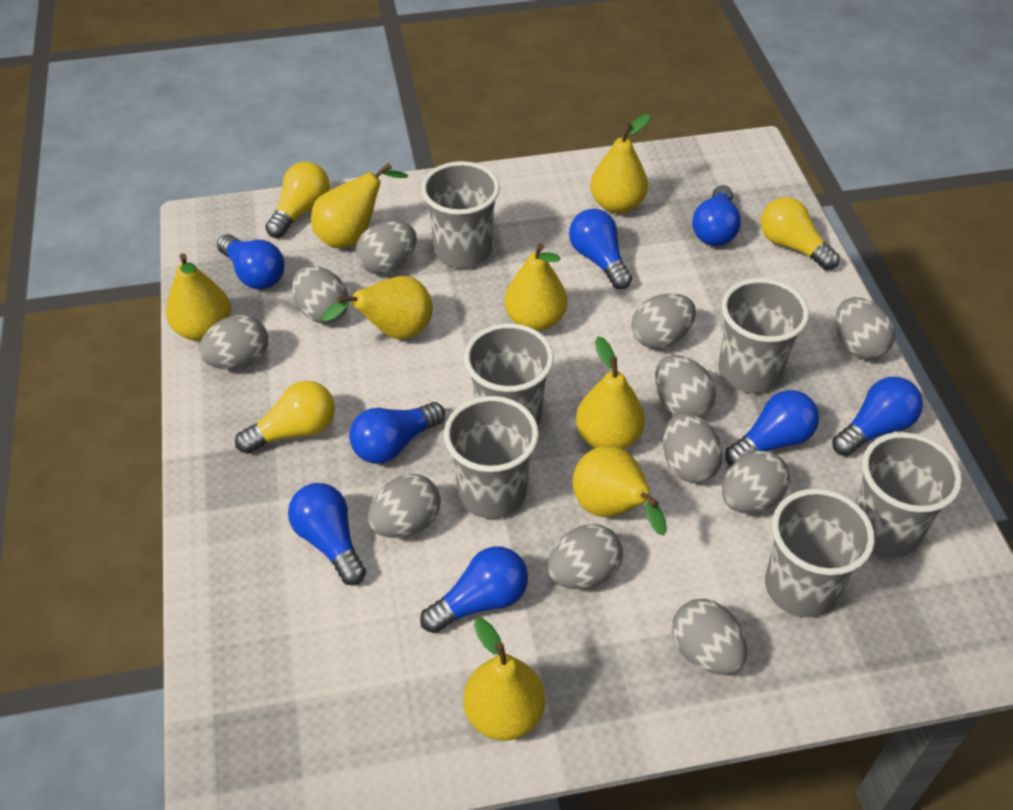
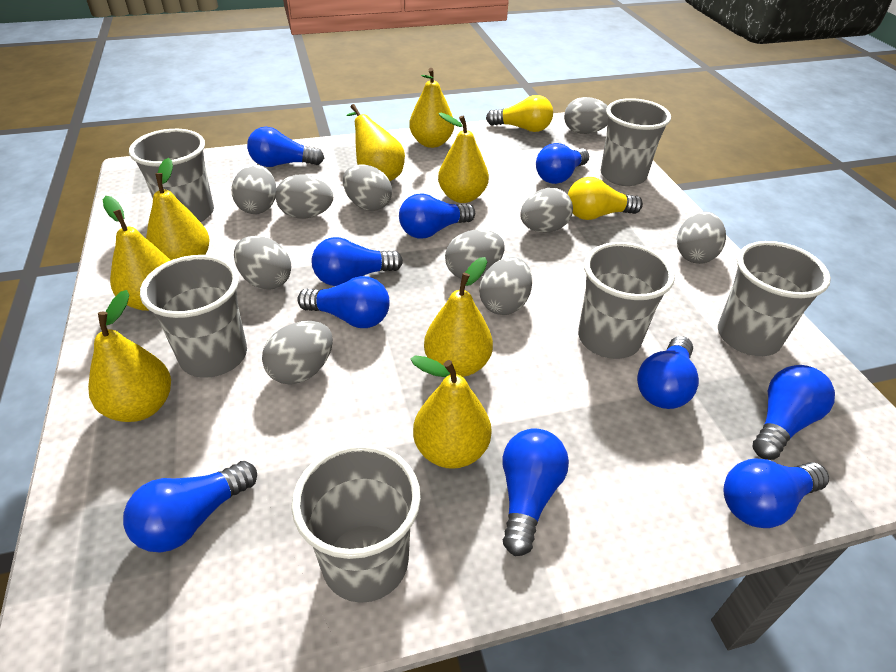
blue light bulb: [217,234,284,289] [288,483,366,585] [349,402,445,464] [420,546,528,633] [569,209,632,289] [692,185,741,246] [725,390,819,466] [832,377,923,456] = 8 -> [123,461,257,553] [247,127,324,167] [297,276,390,328] [312,237,403,286] [399,193,475,239] [503,428,569,556] [536,143,589,184] [637,336,699,409] [723,458,829,528] [753,365,835,460] = 10
grey egg: [198,315,268,369] [292,266,349,324] [356,221,417,274] [368,474,441,538] [548,524,623,589] [632,293,696,349] [655,355,716,417] [663,413,723,483] [672,599,747,675] [722,451,790,513] [836,297,895,359] = 11 -> [232,165,276,214] [234,236,292,290] [262,321,333,385] [275,175,333,219] [343,164,392,211] [445,229,505,279] [479,257,532,315] [520,188,573,233] [564,97,608,134] [677,211,726,264] = 10
yellow light bulb: [235,381,335,454] [265,162,330,238] [761,197,840,270] = 3 -> [486,95,553,132] [568,177,643,220] = 2

